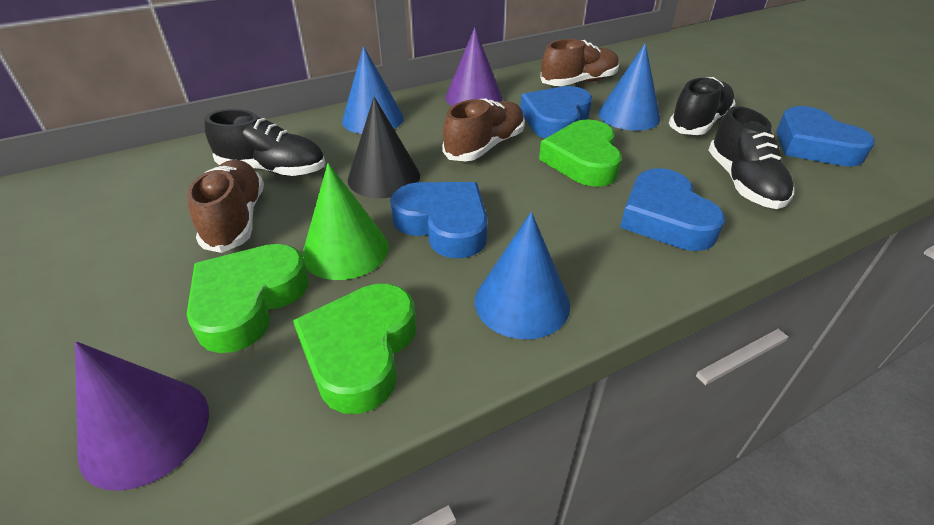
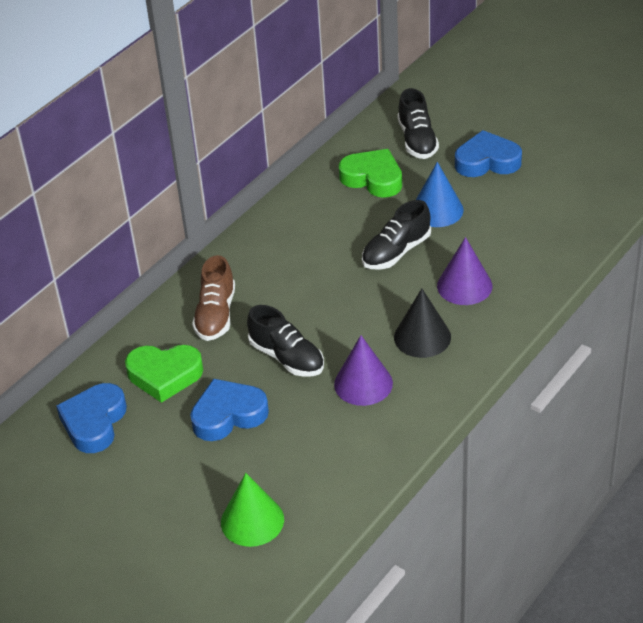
blue cone: [342,46,404,134] [475,212,570,339] [598,43,660,131] = 3 -> [416,162,464,227] = 1
blue heart: [390,182,488,259] [520,86,592,139] [620,168,725,251] [776,106,875,166] = 4 -> [56,383,127,453] [190,379,269,441] [455,130,522,177] = 3
brown shoe: [187,160,264,253] [442,98,525,162] [540,39,619,86] = 3 -> [192,255,235,341] = 1
green heart: [187,244,309,353] [293,284,416,414] [539,119,622,187] = 3 -> [125,345,203,403] [339,149,402,198] = 2

